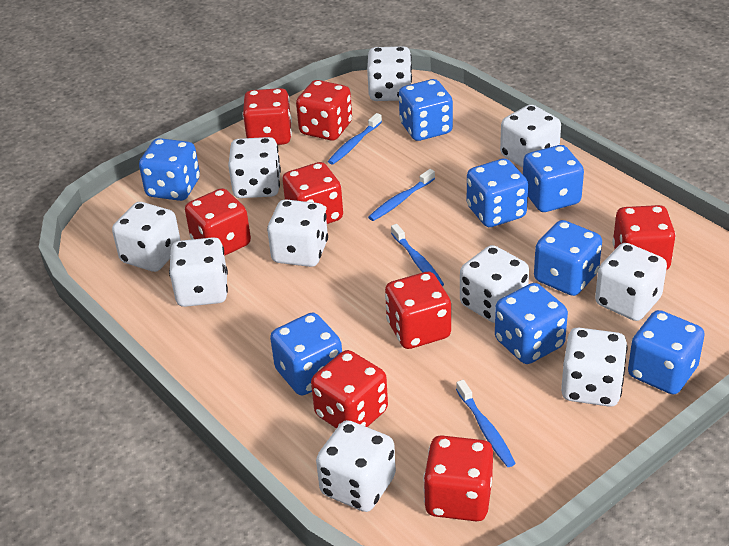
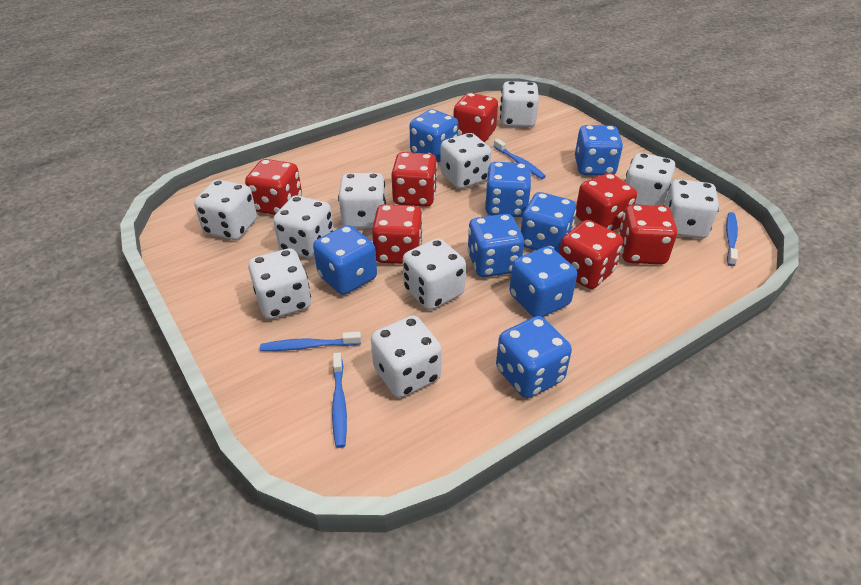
red dice: [185,188,251,256] [243,88,292,145] [282,162,343,224] [296,80,352,141] [311,350,388,429] [385,272,451,349] [423,435,493,521] [612,205,676,270] = 8 -> [245,159,302,215] [372,204,423,264] [391,152,438,207] [453,93,498,142] [559,220,623,289] [576,173,637,231] [618,204,677,264] = 7

